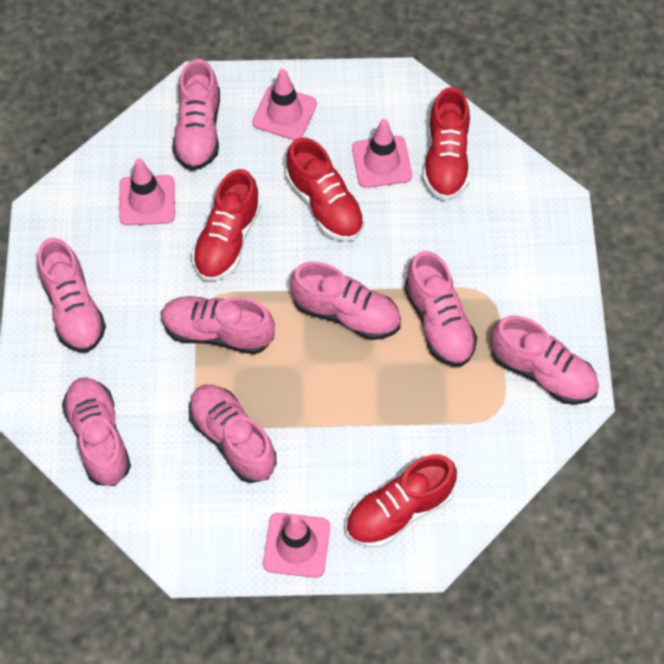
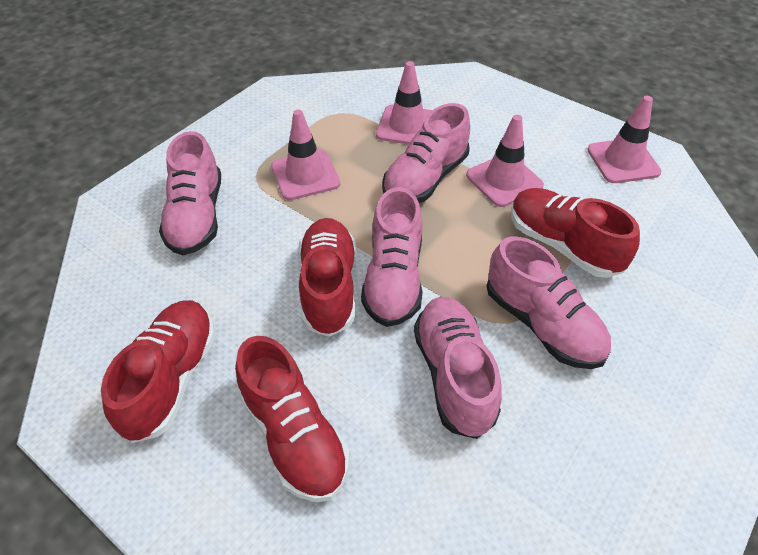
pink shoe: [37,238,106,353] [62,377,131,486] [161,296,275,354] [172,59,220,171] [189,385,276,483] [290,262,401,340] [404,251,477,367] [491,316,599,405] = 8 -> [159,131,221,255] [361,187,423,327] [382,103,470,203] [414,297,502,439] [487,236,611,369] = 5

